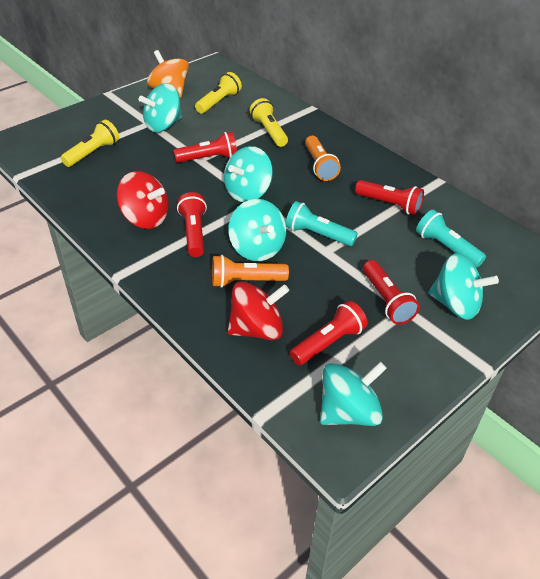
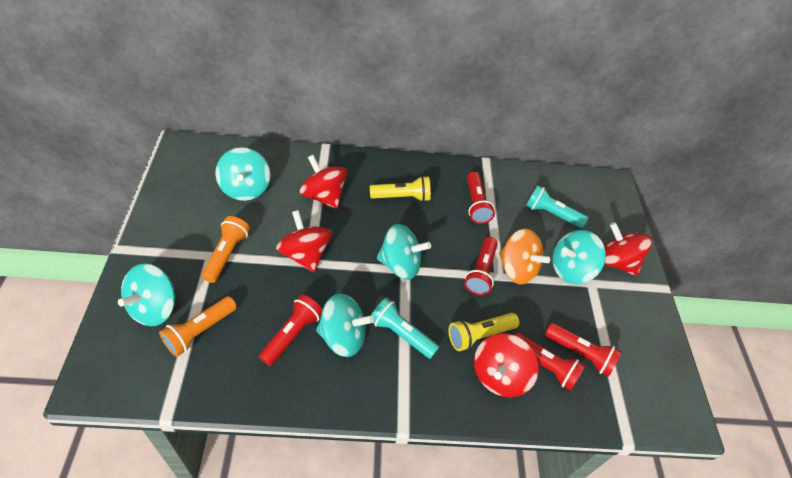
red spinning top: [117,171,168,229] [228,282,289,340] = 2 -> [276,210,332,272] [300,155,347,209] [474,333,539,397] [604,222,652,276] = 4
yellow flashlight: [61,120,119,167] [195,72,242,114] [250,98,288,147] = 3 -> [370,176,431,202] [448,313,520,351] = 2

